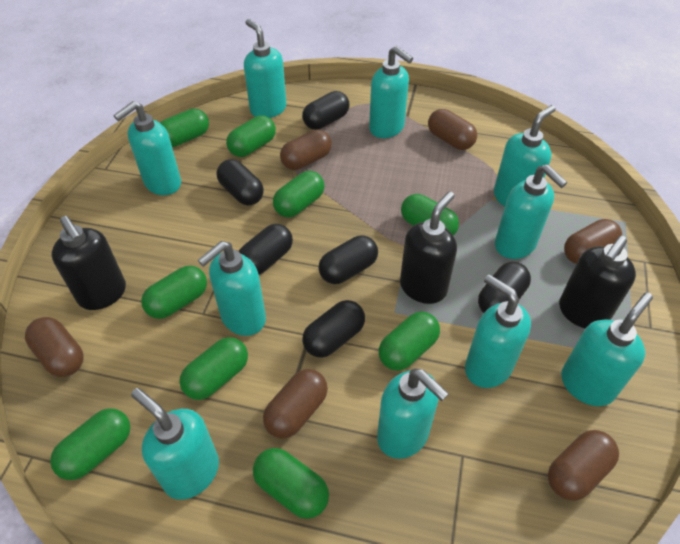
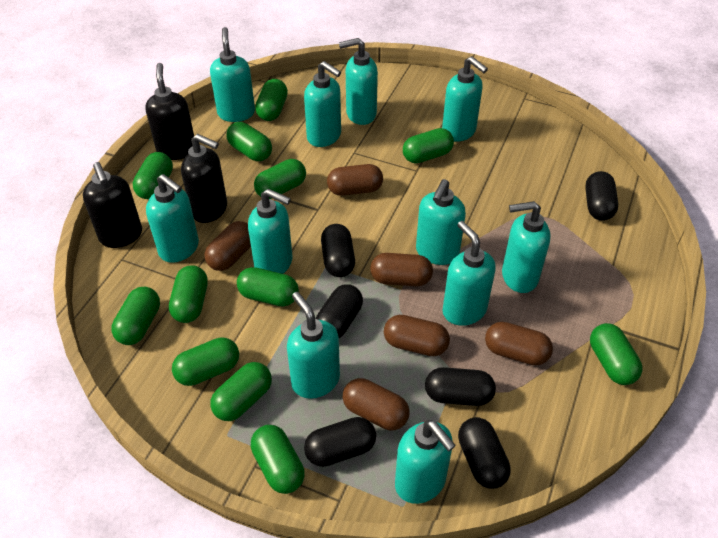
green capsule: [50,408,131,480] [141,266,207,319] [160,108,209,147] [179,337,248,400] [226,116,276,157] [253,448,329,519] [273,171,324,217] [379,312,440,371] [401,194,459,236] = 9 -> [111,287,160,345] [133,152,173,199] [169,265,208,323] [172,337,239,386] [210,362,272,421] [226,122,272,161] [237,267,299,307] [251,425,305,494] [254,159,306,199] [255,79,288,121] [403,128,454,164] [590,323,643,385] = 12
turquoise soap dispenser: [114,101,181,195] [131,388,219,500] [198,241,266,336] [244,19,287,118] [369,46,413,138] [377,369,449,459] [465,275,531,388] [494,105,556,206] [495,164,567,259] [561,292,653,406] = 10 -> [146,174,199,263] [210,27,255,122] [248,189,292,274] [287,292,340,399] [304,61,341,147] [339,38,378,125] [395,420,456,504] [416,179,466,265] [442,56,488,142] [442,221,496,326] [502,201,551,293] = 11

